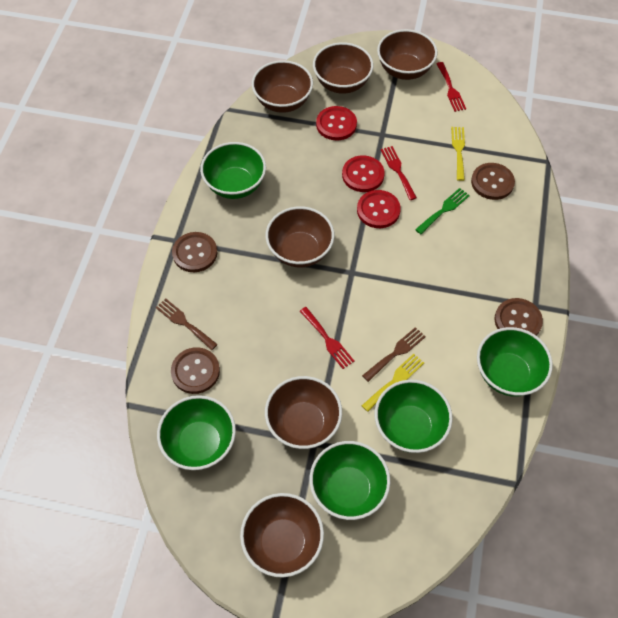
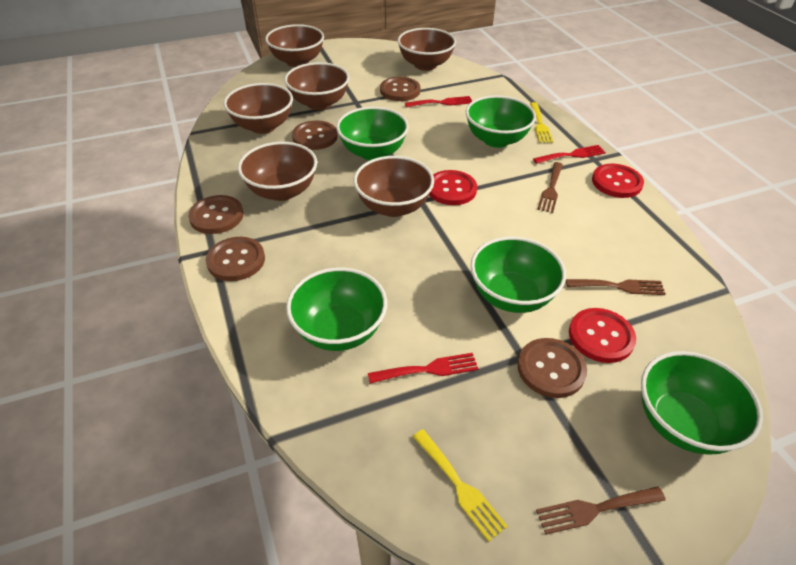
brown button: [171,347,220,394] [172,232,217,272] [471,163,515,200] [494,298,543,336] = 4 -> [188,195,244,234] [206,237,265,281] [292,120,338,150] [380,77,421,101] [518,338,587,398] = 5
brown fork: [156,299,218,350] [362,327,426,382] = 2 -> [536,486,666,535] [537,162,563,213] [566,279,666,295] = 3
green fork: [415,188,470,234] = 1 -> none = 0

